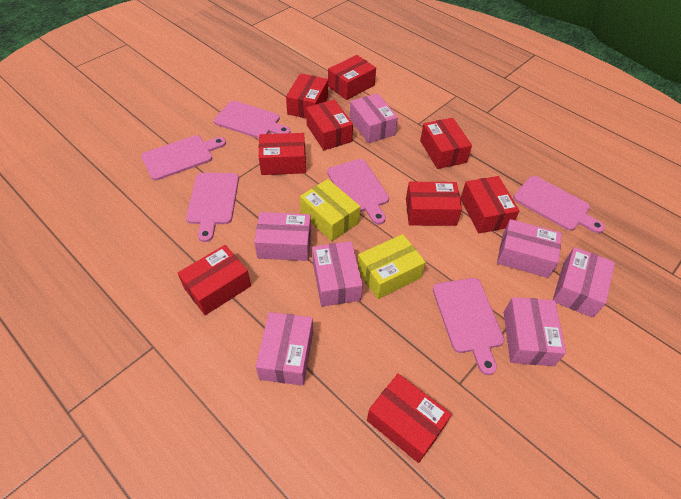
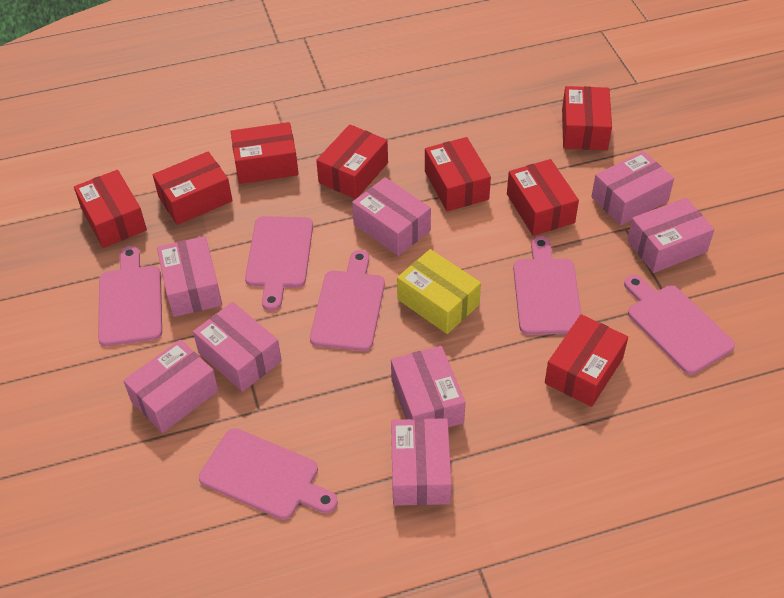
pink box: [254,212,311,261] [256,312,313,386] [312,241,363,306] [350,93,398,143] [497,219,562,278] [504,297,566,366] [553,247,615,318] = 7 -> [123,340,219,433] [157,236,222,317] [193,302,282,392] [352,177,431,256] [391,346,465,427] [391,418,452,506] [591,151,674,226] [627,198,714,273] = 8
red box: [178,245,251,315] [259,133,306,175] [286,73,328,118] [306,99,353,150] [328,55,376,100] [367,374,452,463] [406,182,462,226] [420,118,472,169] [460,176,519,233] = 9 -> [74,170,147,248] [153,151,233,225] [231,122,299,184] [316,124,388,199] [425,137,491,211] [507,159,579,236] [545,314,628,407] [562,86,612,150] = 8
yellow box: [300,179,360,241] [358,234,426,299] = 2 -> [397,249,481,334] = 1

